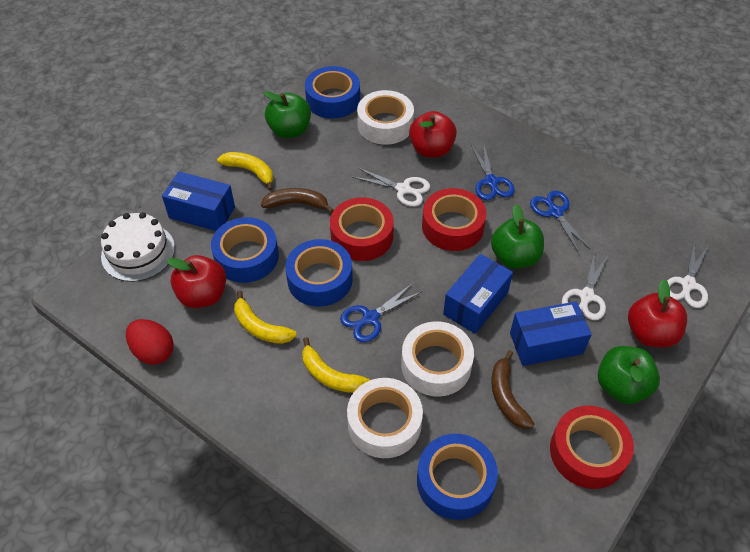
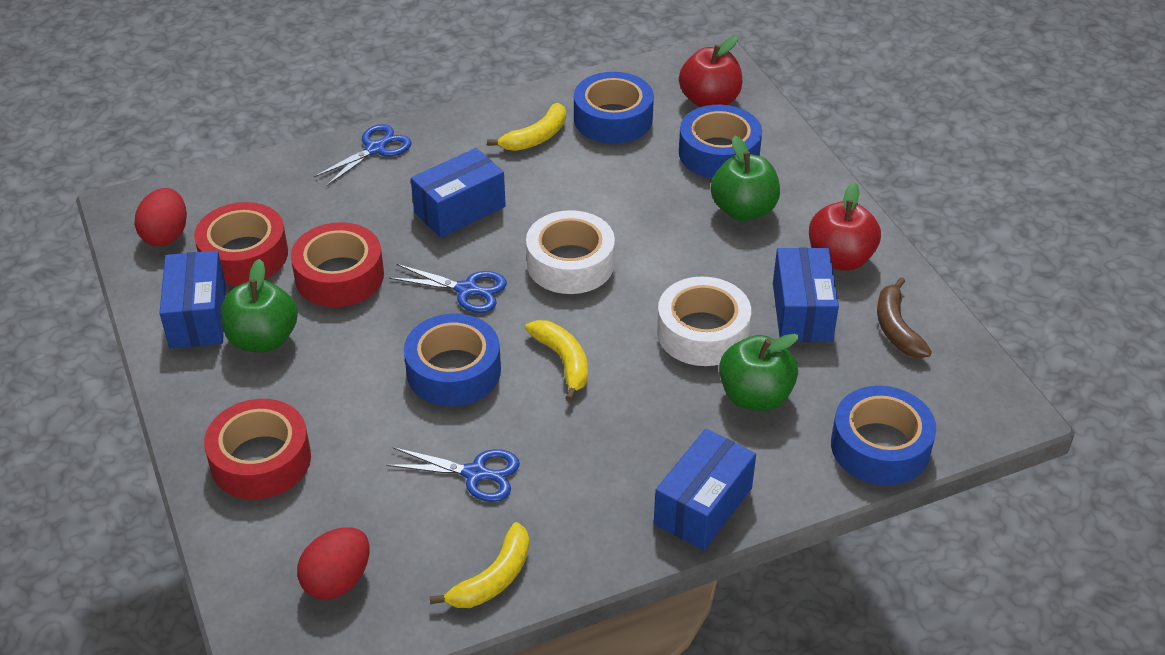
blue box: [162,171,235,231] [443,254,513,334] [510,301,592,366] = 3 -> [159,250,226,348] [411,148,506,238] [654,429,756,551] [773,248,839,342] = 4
brown banana: [261,188,334,213] [491,350,534,429] = 2 -> [877,277,932,358] = 1
red apple: [166,255,226,308] [409,111,457,157] [628,279,687,347] = 3 -> [679,36,742,107] [809,182,881,271] = 2
red egg: [126,319,174,365] = 1 -> [134,188,187,246] [297,527,370,600] = 2
white cake: [101,212,175,282] = 1 -> none = 0
white scissors: [352,168,430,207] [562,251,609,320] [667,240,709,308] = 3 -> none = 0
white tape: [347,378,423,458] [357,90,414,145] [401,321,474,397] = 3 -> [526,210,615,294] [657,276,751,366] = 2

